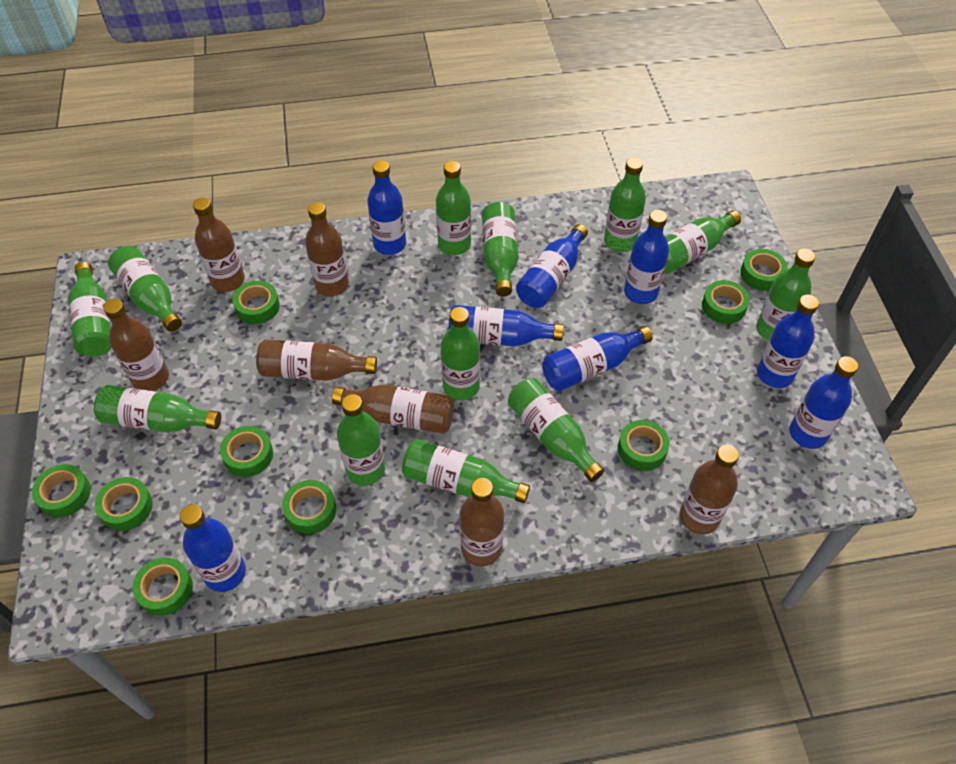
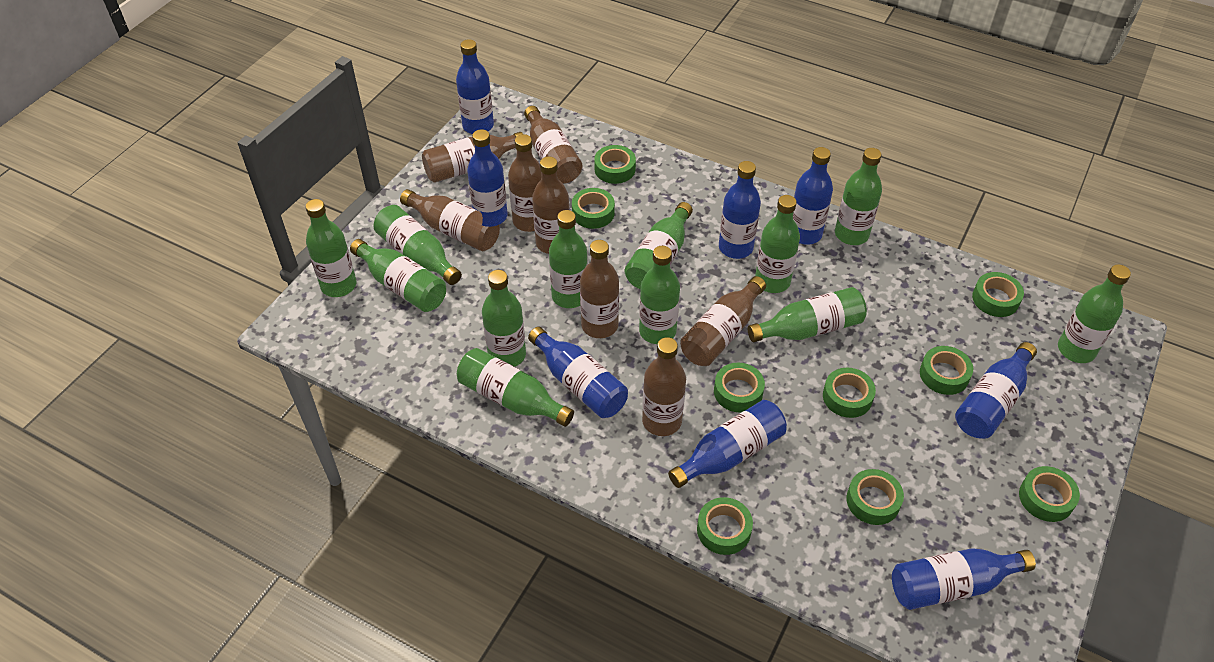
brown bottle: [103,299,169,391] [193,198,245,292] [256,339,377,381] [305,202,349,296] [332,384,454,434] [459,478,504,566] [680,445,739,534] = 7 -> [400,189,500,251] [422,132,523,183] [508,134,542,232] [524,106,583,184] [532,156,570,254] [580,240,619,338] [642,337,686,436] [680,276,766,366] = 8

